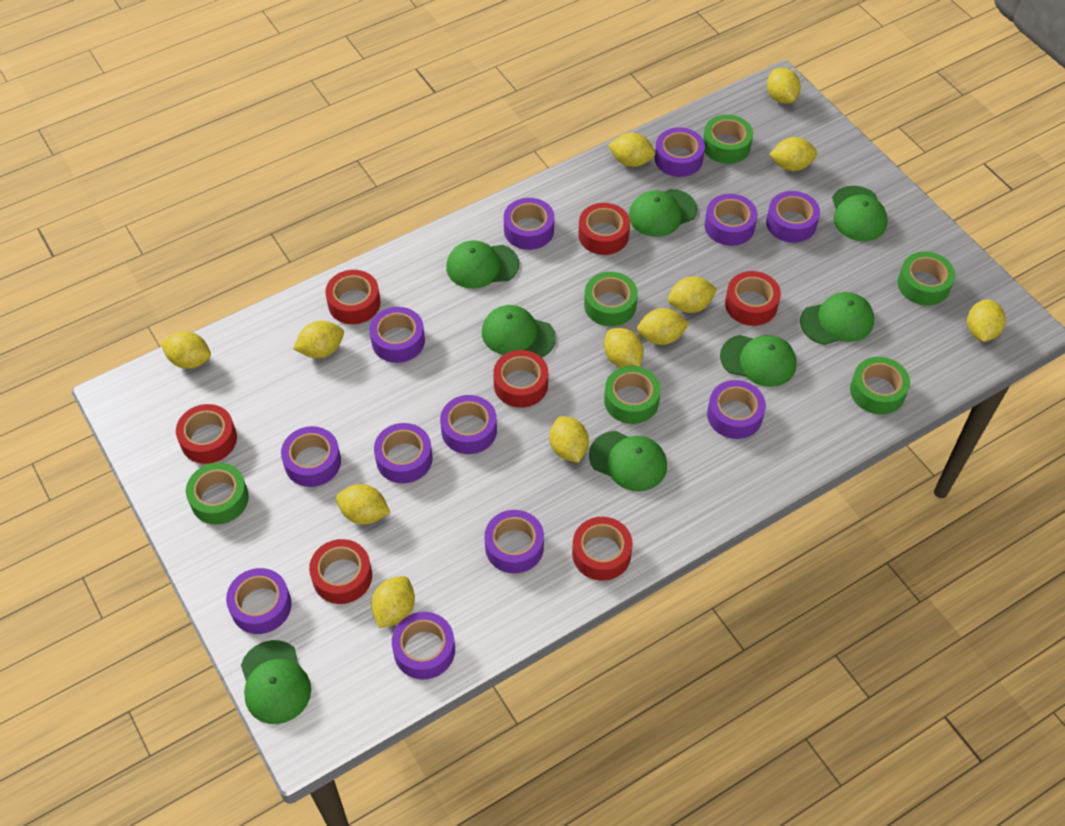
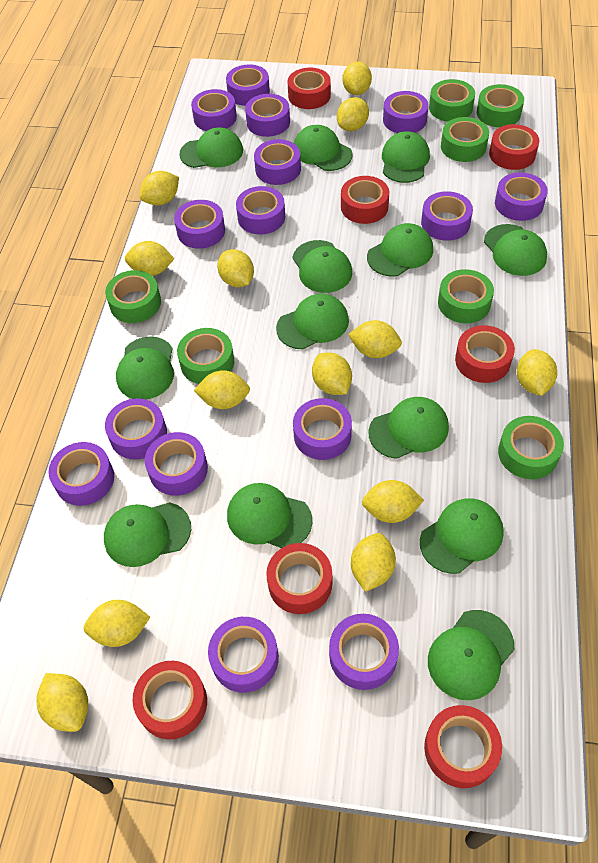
green cap: [241,640,311,724] [446,240,519,288] [482,305,556,358] [589,431,667,491] [629,189,697,237] [720,335,797,387] [800,292,874,345] [832,186,888,241] = 8 -> [104,502,191,567] [116,336,174,400] [180,127,243,168] [227,483,312,548] [276,294,349,349] [292,240,352,293] [294,125,352,171] [367,223,433,277] [368,397,449,459] [382,131,430,183] [420,498,504,574] [428,610,514,700] [484,224,547,276] = 13
green tape: [186,463,249,525] [584,272,638,326] [604,366,661,424] [703,115,753,164] [850,357,910,415] [897,251,955,305] = 6 -> [105,270,161,323] [177,328,234,384] [429,79,475,122] [438,269,494,323] [441,117,489,162] [477,84,524,127] [498,416,564,479] = 7
purple tape: [226,568,291,634] [281,426,341,487] [369,307,425,363] [374,423,433,483] [392,612,455,679] [440,395,497,454] [485,510,544,573] [504,198,554,250] [655,127,705,177] [704,194,758,246] [707,380,766,439] [766,191,820,243] = 12 -> [48,442,114,506] [105,398,167,459] [145,432,208,496] [174,200,225,249] [191,89,237,131] [208,617,279,693] [226,65,270,106] [236,186,285,234] [245,94,290,137] [254,139,301,185] [293,398,352,460] [329,614,399,690] [383,91,429,133] [421,191,473,241] [495,172,548,221] = 15
yellow lemon: [161,331,211,369] [293,321,344,358] [336,484,390,525] [371,576,415,628] [549,416,589,463] [604,328,643,367] [608,133,655,167] [637,308,690,345] [668,276,717,313] [767,68,801,104] [769,137,818,171] [967,299,1006,342] = 12 -> [36,673,88,732] [84,600,150,647] [125,241,174,276] [139,171,179,206] [194,370,250,409] [217,249,254,287] [312,352,352,395] [337,97,369,131] [343,61,372,95] [348,320,402,358] [351,533,396,592] [362,480,424,523] [517,349,557,396] = 13

